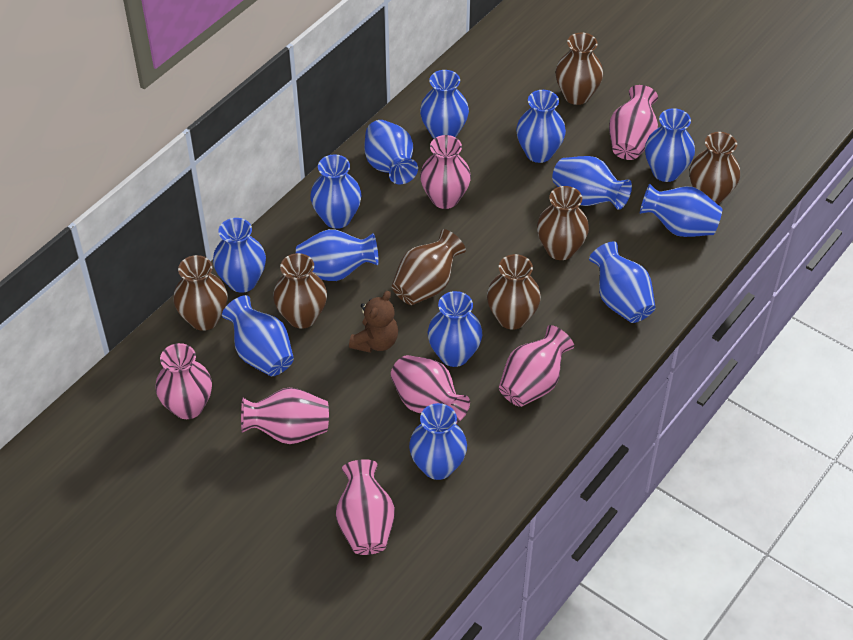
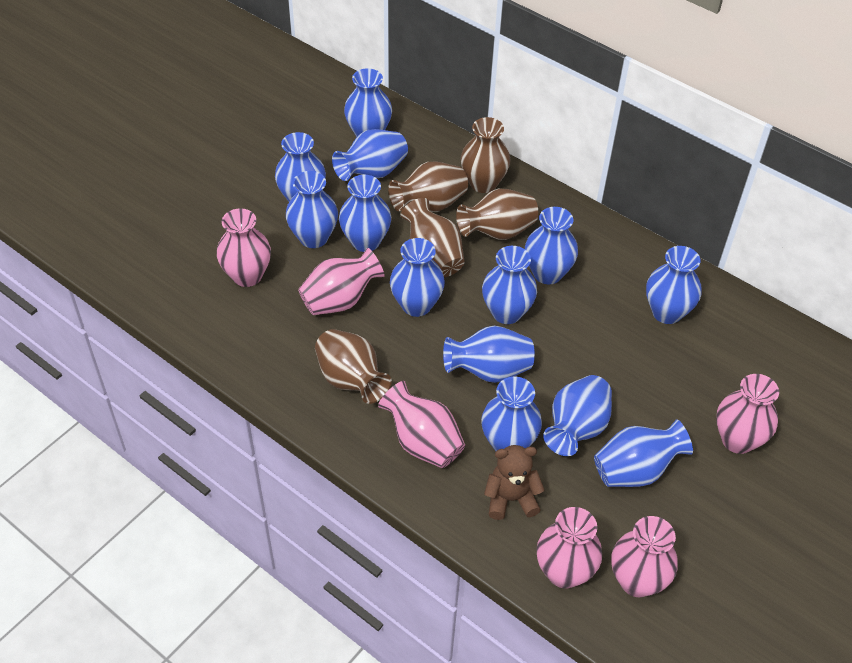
brown vase: [173,255,227,331] [273,253,327,329] [392,229,466,305] [487,254,541,330] [537,186,589,260] [555,33,603,105] [689,132,740,204] = 7 -> [315,329,392,404] [388,162,468,212] [401,198,465,277] [456,189,538,240] [460,117,510,193] = 5
pink vase: [156,343,212,419] [241,387,329,444] [336,459,395,555] [391,355,470,424] [420,135,471,209] [499,325,574,407] [609,85,658,160] = 7 -> [217,208,271,287] [298,248,385,315] [378,381,465,468] [536,507,602,588] [611,516,678,597] [716,374,779,454] = 6

